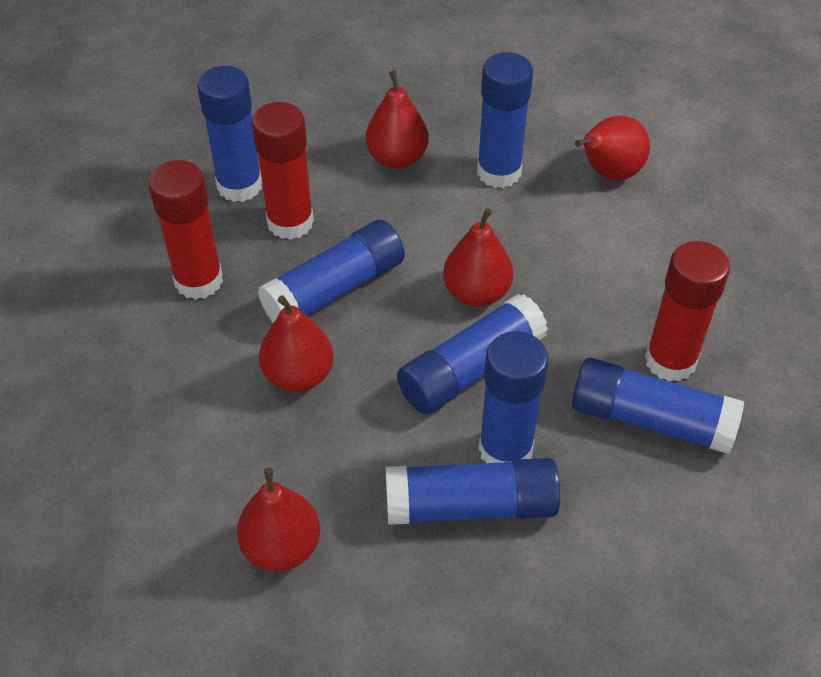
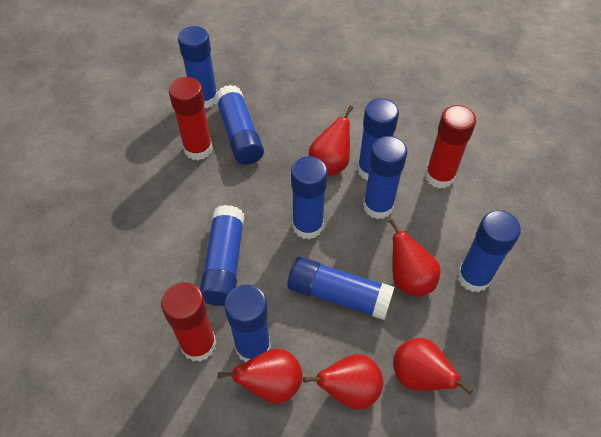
blue glue stick: [197,66,262,202] [258,219,405,323] [386,458,560,525] [397,294,548,415] [477,52,533,188] [479,331,549,463] [572,357,744,454] = 7 -> [178,26,217,108] [200,205,244,306] [215,85,264,165] [224,285,271,362] [288,257,394,320] [291,156,328,240] [357,98,399,181] [363,136,407,219] [457,210,521,292] = 9

